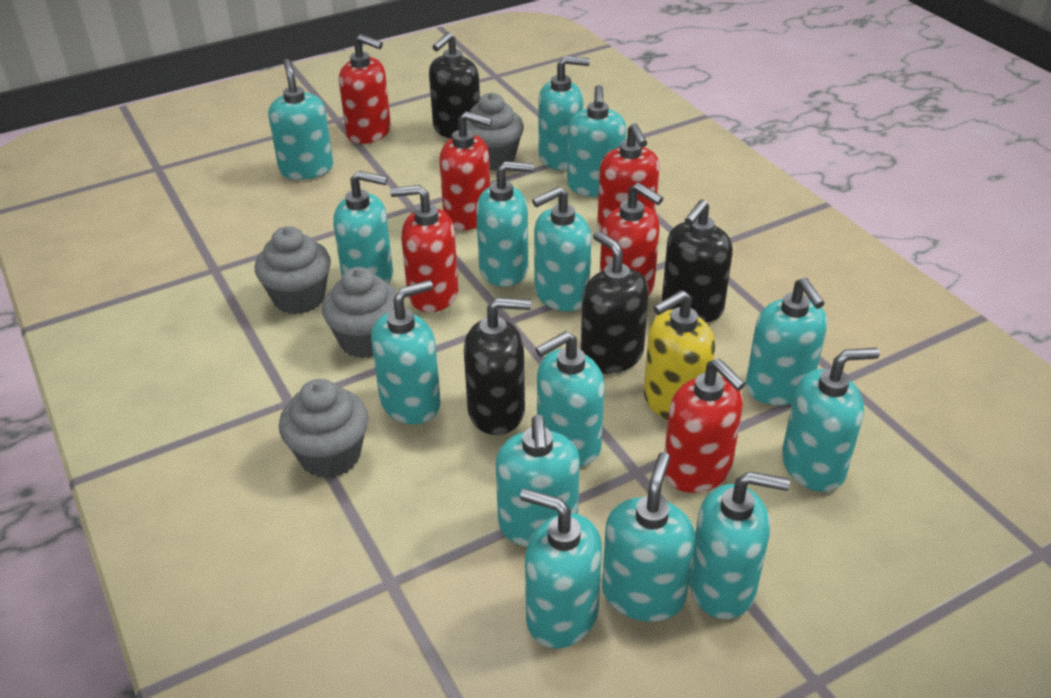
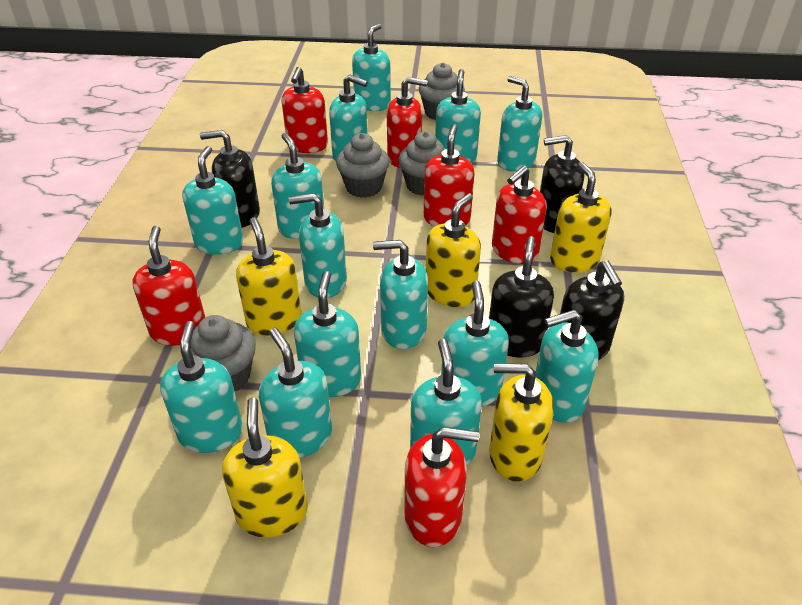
yellow soap dispenser: [644,290,715,420] = 1 -> [222,397,307,538] [236,217,302,336] [426,193,481,307] [489,363,554,482] [550,162,612,273] = 5

